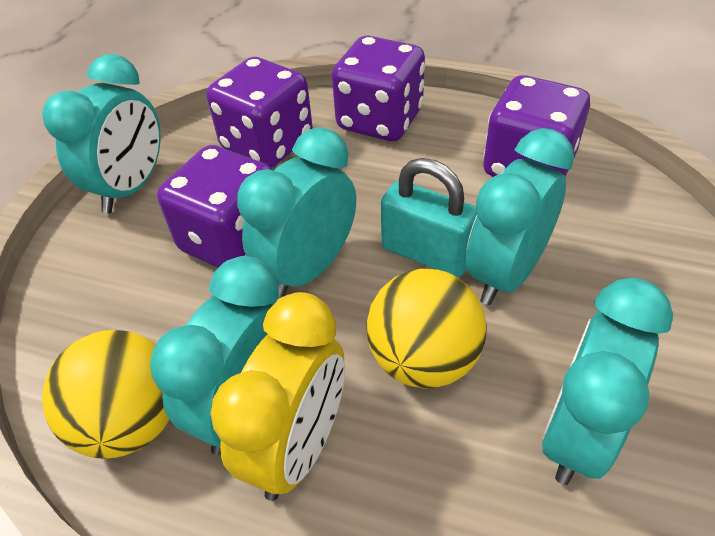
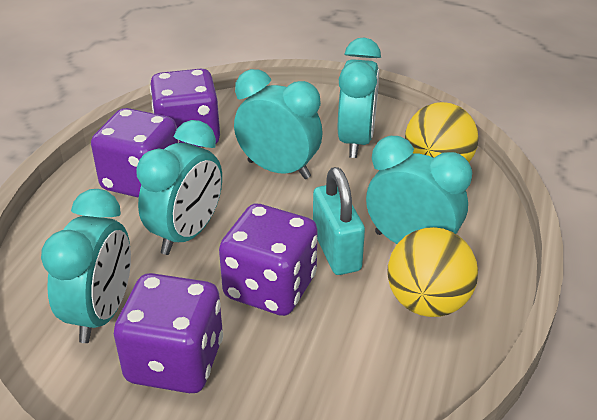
yellow clock: [210,292,345,501] = 1 -> none = 0

